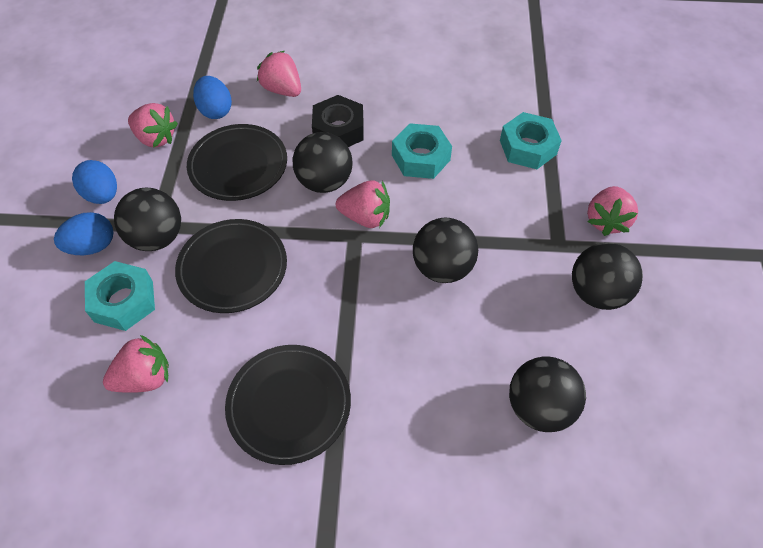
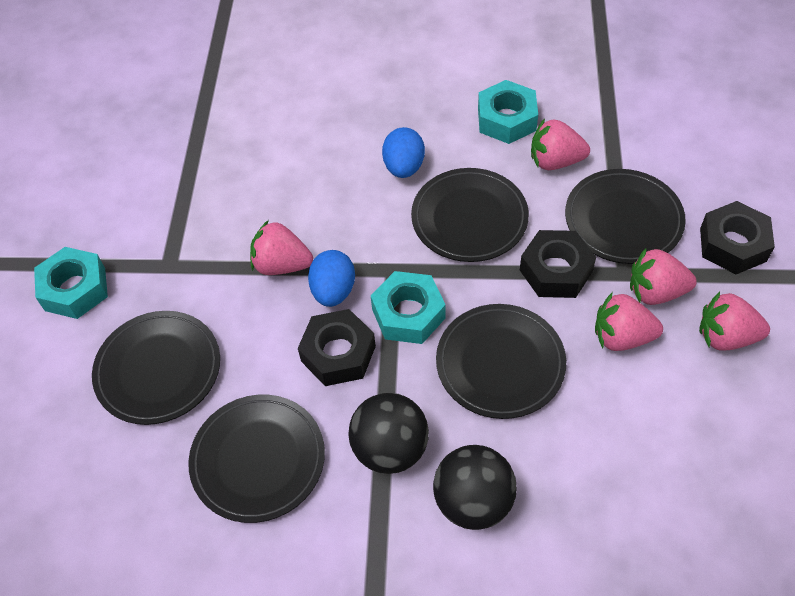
black ball: [114,188,181,251] [293,132,353,193] [413,218,478,283] [509,357,586,432] [572,243,643,310] = 5 -> [348,393,429,474] [433,445,517,530] = 2
black nut: [312,95,364,147] = 1 -> [298,309,376,386] [520,230,596,298] [700,201,775,274] = 3
black plate: [175,219,287,313] [187,124,287,201] [225,345,351,465] = 3 -> [92,311,220,425] [188,395,325,523] [411,168,529,262] [436,304,566,419] [565,169,686,264] = 5
blue egg: [54,212,113,255] [72,160,117,204] [193,76,232,119] = 3 -> [308,250,355,307] [382,127,425,178] = 2

